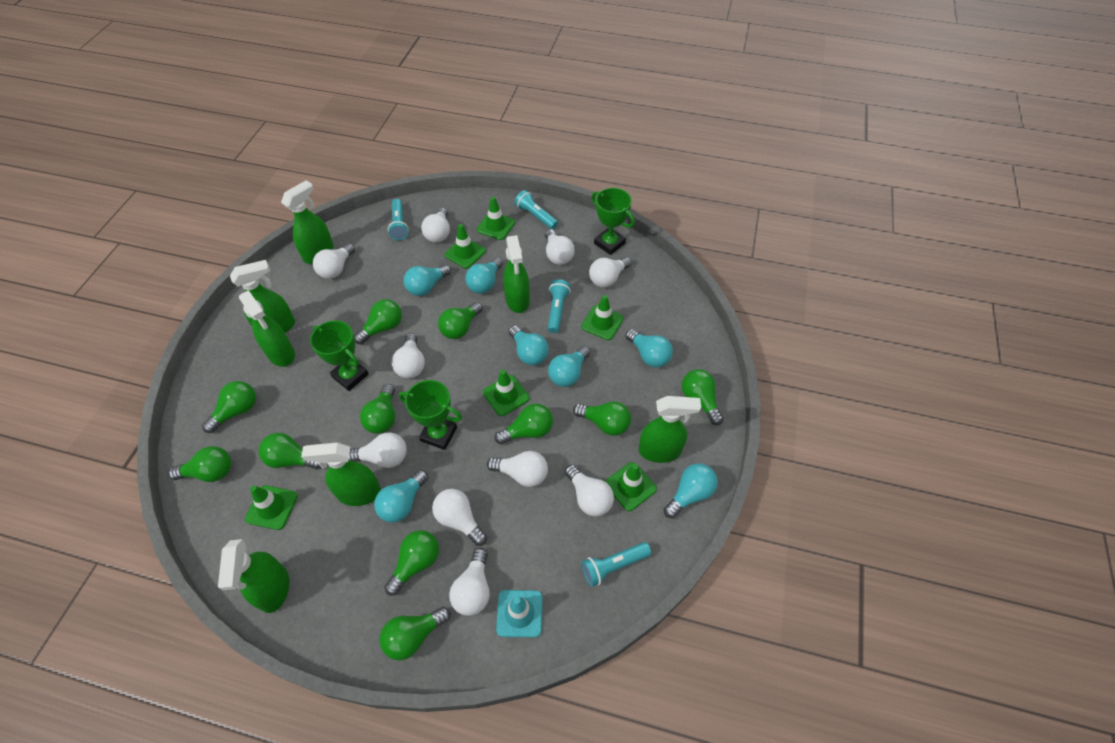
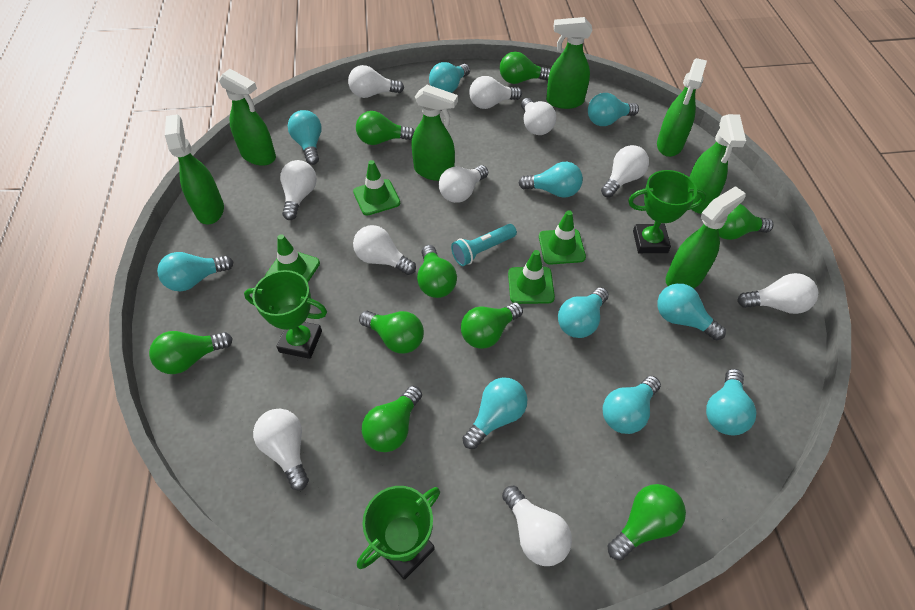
green light bulb: [168,446,231,482] [202,381,256,433] [259,433,321,470] [354,299,402,344] [360,384,395,434] [380,607,451,660] [384,530,439,596] [438,302,483,339] [495,403,553,444] [573,401,631,436] [682,369,724,425] = 11 -> [149,331,233,374] [356,111,414,145] [359,311,424,354] [362,386,422,452] [417,245,457,298] [461,302,523,349] [500,52,551,84] [608,484,686,561] [718,204,773,240] = 9
green traffic cone: [245,485,298,530] [444,224,486,269] [477,197,515,240] [483,369,530,416] [581,295,624,340] [605,462,657,511] = 6 -> [265,234,320,282] [353,160,400,216] [508,250,555,304] [539,210,586,265] = 4
turquoise flashlight: [388,199,409,240] [514,190,558,229] [548,279,571,333] [581,542,651,587] = 4 -> [451,224,517,266] = 1
turquoise light bulb: [374,470,428,523] [404,264,451,296] [465,257,503,294] [509,326,549,365] [548,346,590,387] [625,329,673,367] [664,463,718,518] = 7 -> [157,252,233,291] [288,110,321,165] [429,62,470,93] [462,378,527,449] [519,162,583,198] [558,287,609,338] [588,93,639,126] [603,376,661,434] [657,283,726,341] [706,369,756,435] = 10
turquoise traffic cone: [496,590,542,638] = 1 -> none = 0

